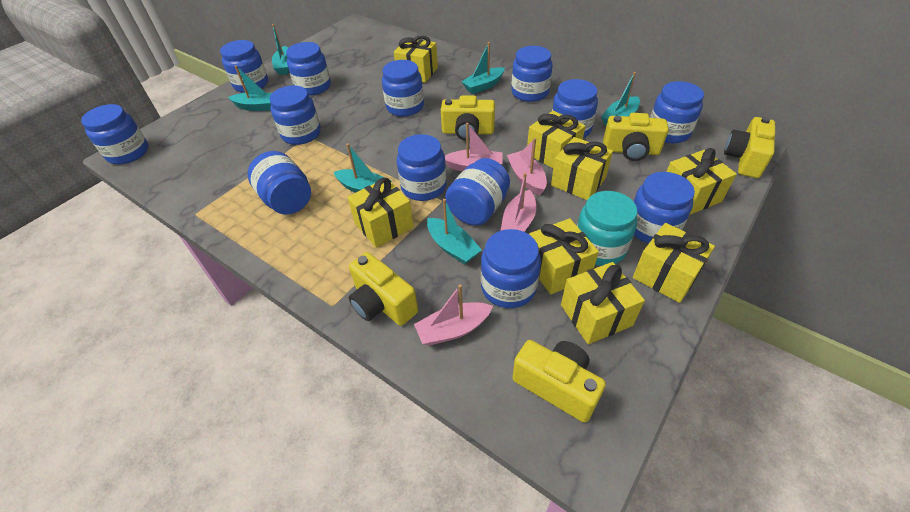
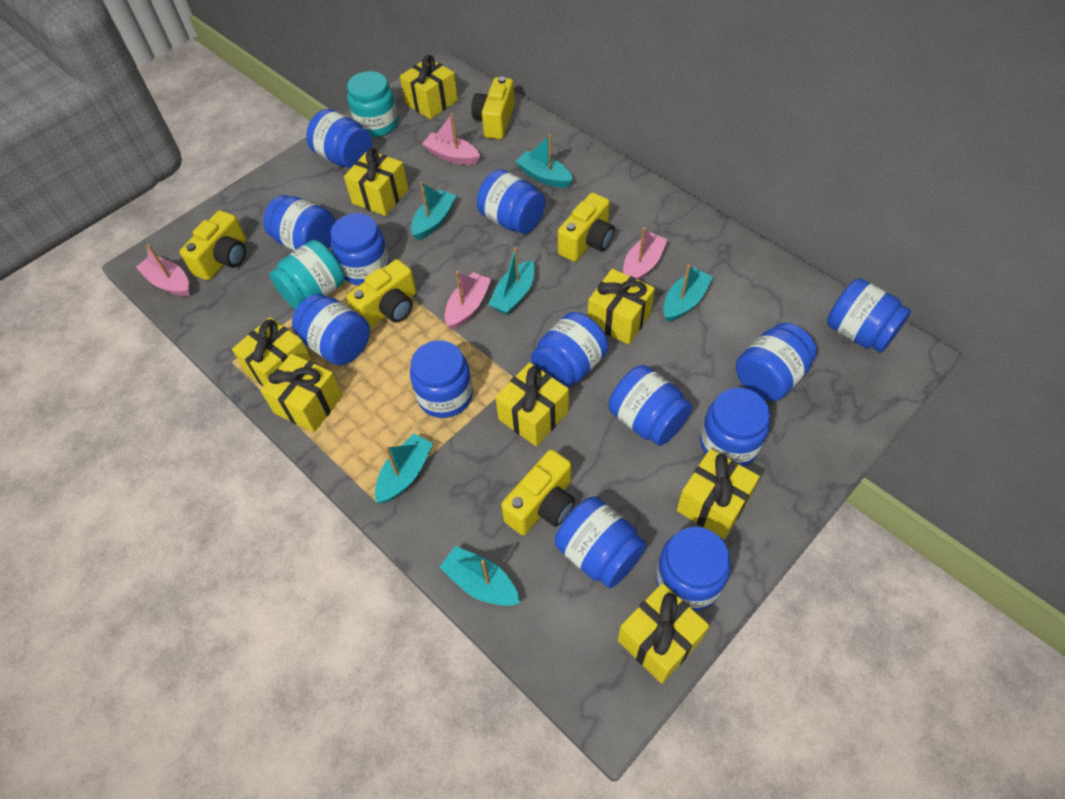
turquoise jar: [577,191,638,266] = 1 -> [269,240,345,310] [347,71,398,137] = 2

